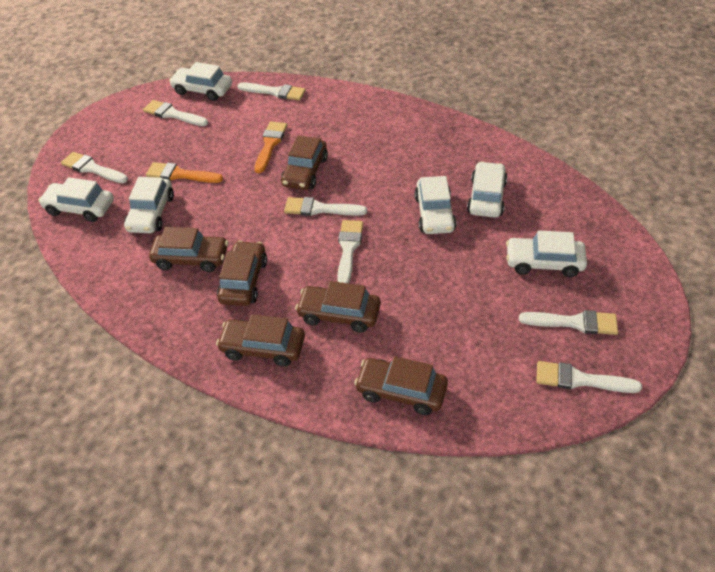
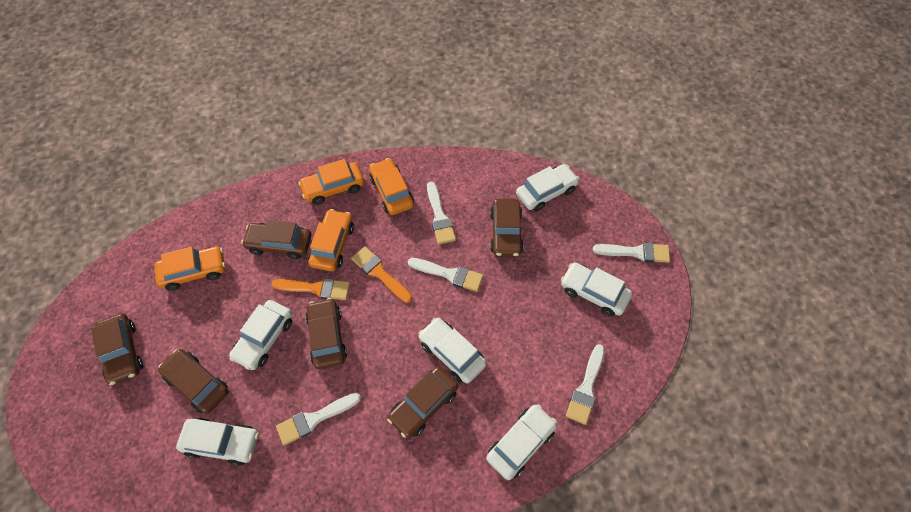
orange car: none = 0 -> [154,246,225,291] [298,159,364,205] [308,209,354,271] [369,158,414,215] = 4
white brush: [61,152,128,183] [143,100,208,126] [238,82,306,101] [284,197,367,216] [337,220,363,283] [519,310,618,335] [536,361,642,393] = 7 -> [276,393,361,446] [408,258,483,292] [427,182,456,244] [566,344,605,425] [593,242,670,263] = 5

